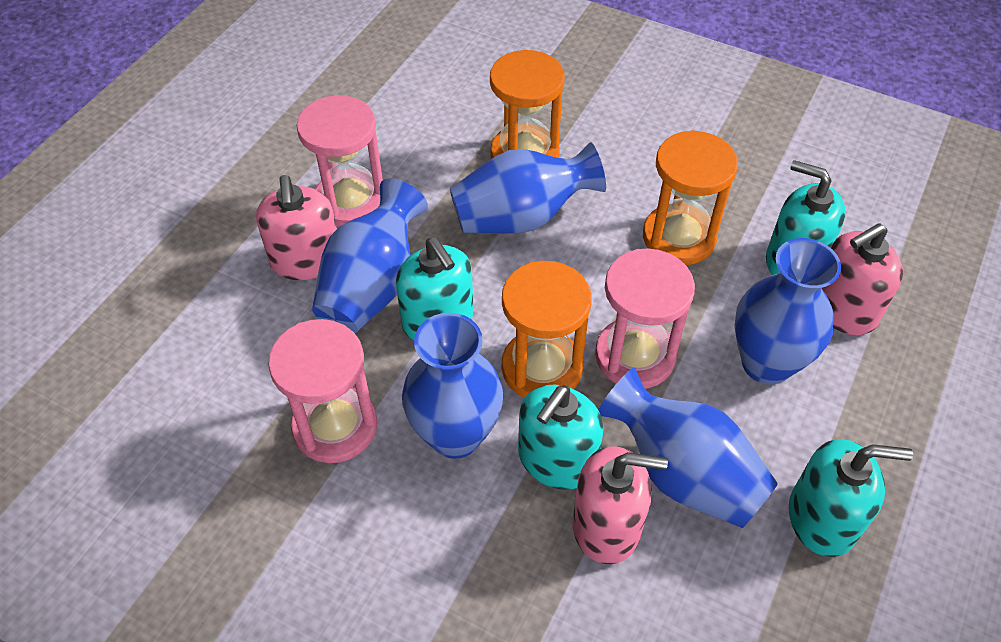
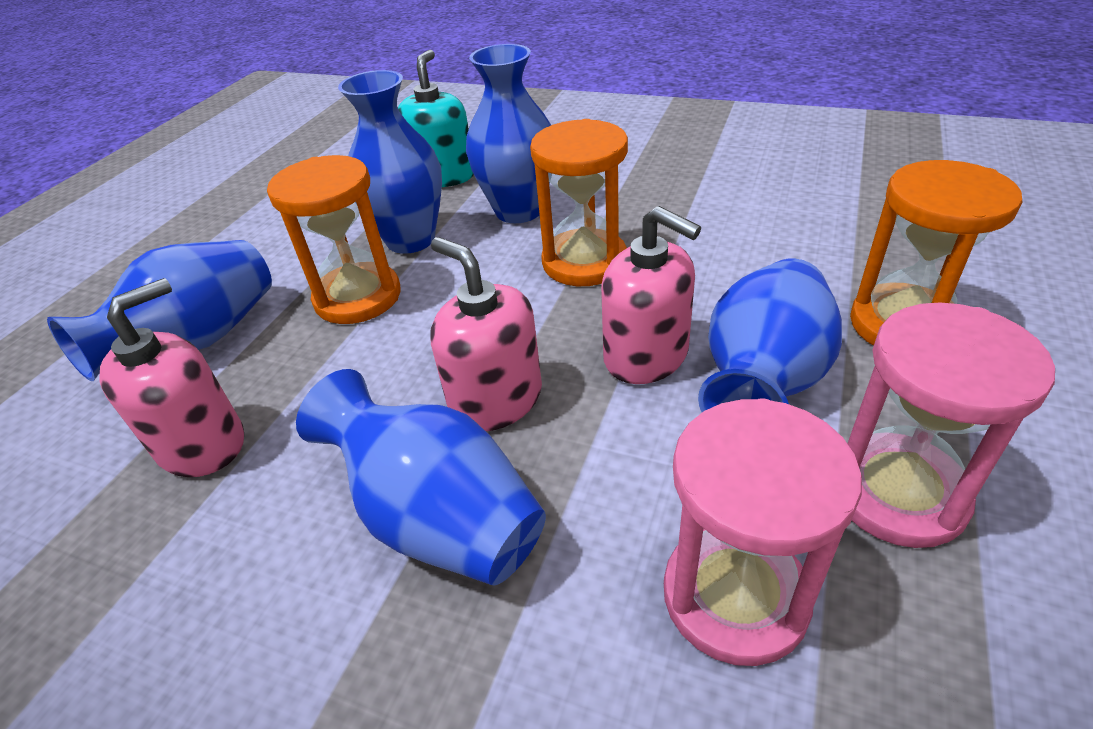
pink hourglass: [268,319,377,463] [296,95,383,227] [595,248,695,389] = 3 -> [664,398,862,666] [847,302,1055,548] = 2
turquoise soap dispenser: [396,237,474,340] [518,385,604,490] [766,160,846,275] [789,439,913,557] = 4 -> [398,50,474,187] = 1

